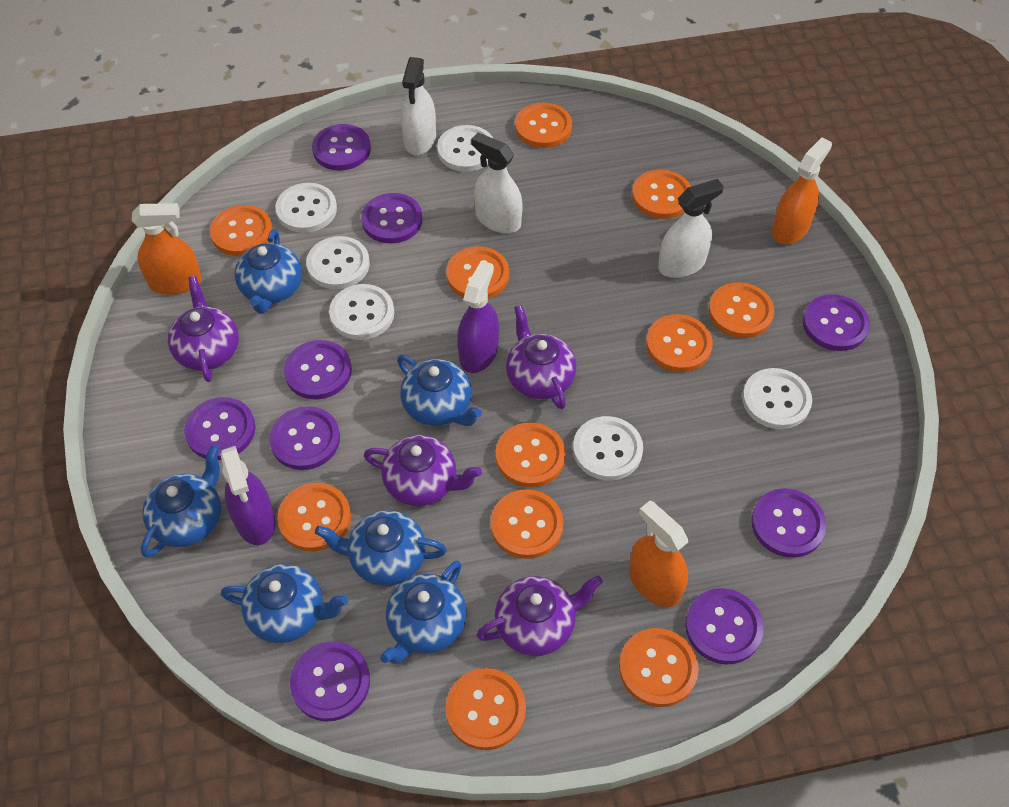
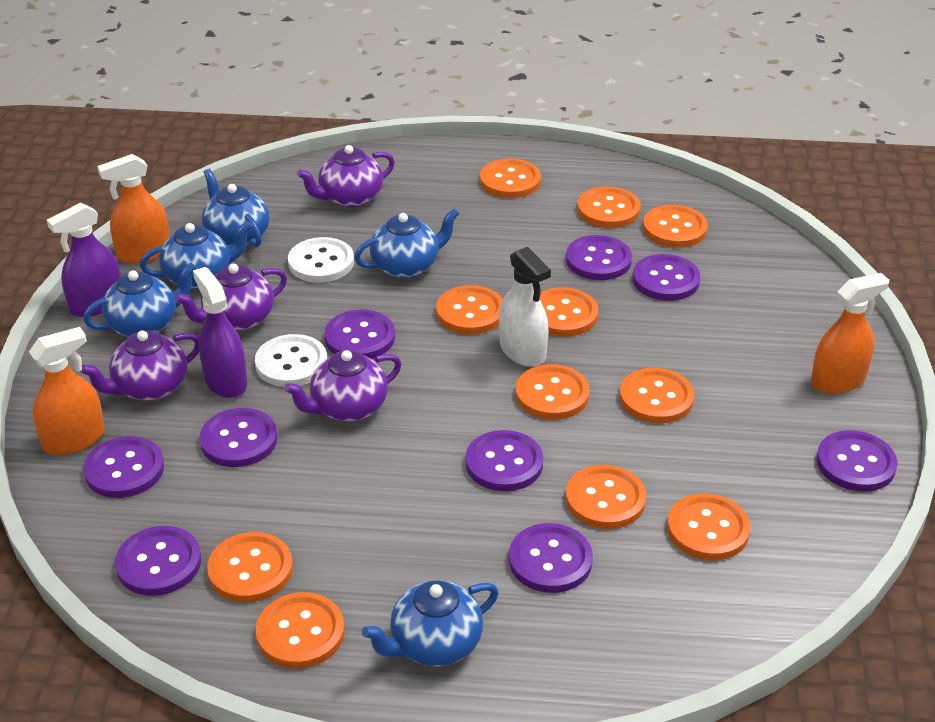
blue teapot: [141,445,221,558] [221,564,348,643] [235,229,302,314] [315,510,447,586] [380,560,467,664] [397,355,482,426] = 6 -> [83,262,196,337] [140,221,252,289] [202,169,270,247] [354,208,459,278] [362,580,499,667] = 5
white button: [275,183,337,233] [306,236,370,289] [329,284,394,340] [437,125,493,172] [573,416,643,480] [742,368,812,429] = 6 -> [255,334,327,387] [288,237,354,283] = 2
white spray bottle: [401,57,436,155] [471,133,523,233] [658,179,724,278] = 3 -> [499,247,551,367] = 1

